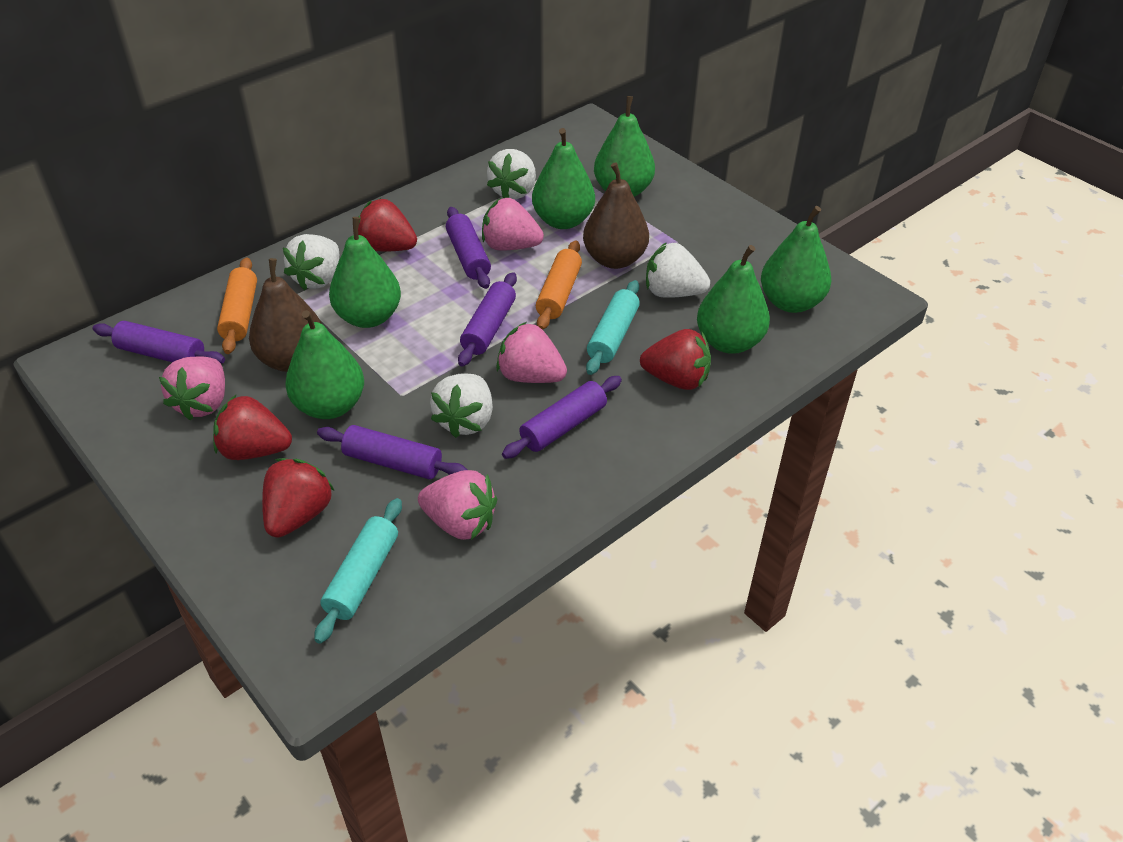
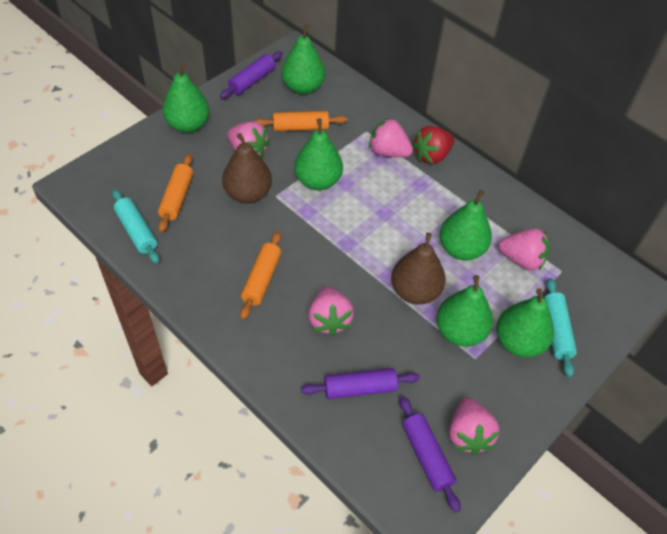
orange rolling pin: [217,257,257,354] [536,240,582,330] = 2 -> [158,154,193,232] [240,231,282,320] [254,111,347,131] = 3
pink strawberry: [159,357,225,421] [418,470,497,540] [482,198,544,251] [496,322,567,383] = 4 -> [227,121,270,158] [308,287,354,336] [369,118,413,157] [449,398,500,455] [498,228,550,271] = 5
purple rolling pin: [93,321,225,364] [317,425,467,479] [446,207,491,289] [458,272,517,367] [502,376,622,459] = 5 -> [220,51,283,99] [301,368,420,399] [400,396,460,512] = 3
red strawberry: [213,394,292,460] [262,458,335,538] [358,198,417,251] [640,329,711,390] = 4 -> [412,126,455,164] = 1
white strawberry: [283,234,339,291] [430,373,493,438] [487,149,536,199] [646,242,710,298] = 4 -> none = 0

